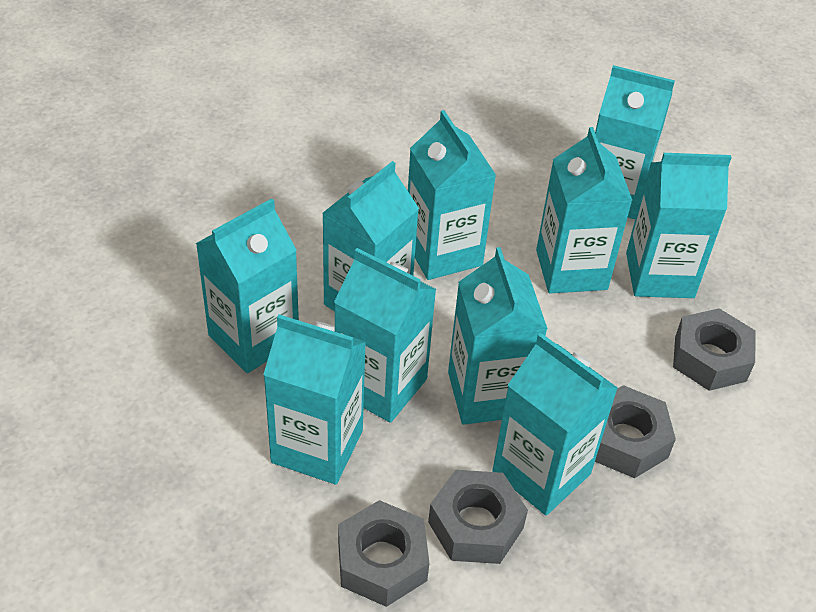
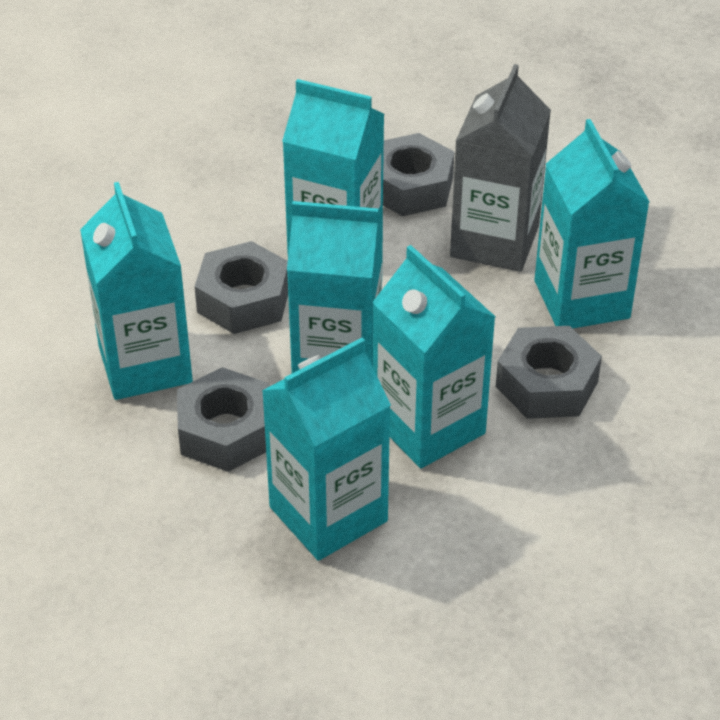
grey carton: none = 0 -> [450,64,551,272] = 1
turquoise carton: [196,198,299,373] [263,315,366,485] [322,161,419,311] [334,248,437,423] [408,110,496,280] [448,247,548,425] [492,333,618,516] [536,127,633,293] [595,65,675,219] [626,153,732,298] = 10 -> [80,182,193,400] [262,338,391,561] [282,79,384,254] [287,201,383,373] [372,245,496,468] [534,119,649,329] = 6

